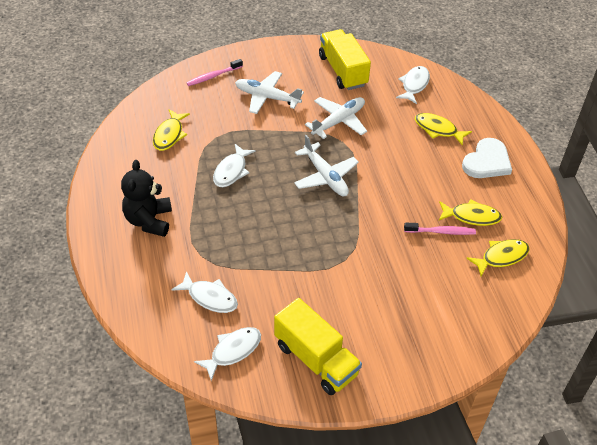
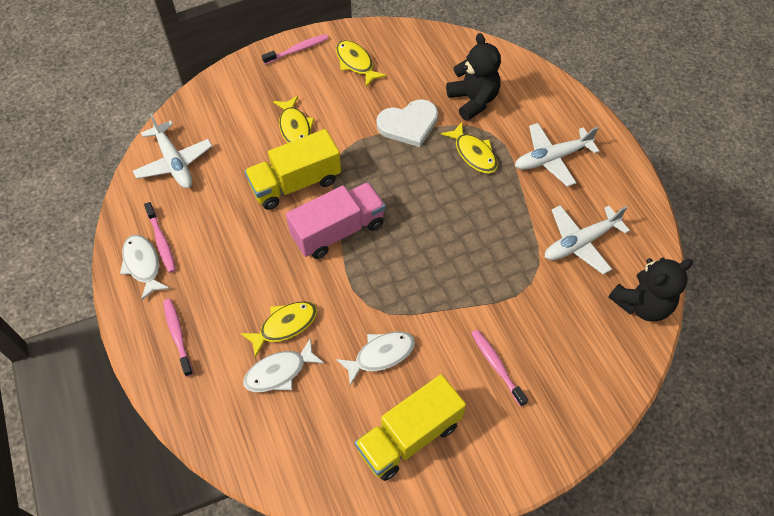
black teddy bear: [121,160,172,237] = 1 -> [446,33,501,121] [608,258,693,322] = 2
pink toothbrush: [186,59,243,86] [404,223,476,235] = 2 -> [144,202,176,273] [163,299,193,377] [262,34,328,65] [471,329,528,407] = 4
pink truck: none = 0 -> [286,182,386,259] = 1
white fish: [171,271,238,313] [194,327,261,381] [213,144,256,187] [396,66,430,104] = 4 -> [120,235,170,301] [243,338,325,392] [336,332,415,386] = 3

